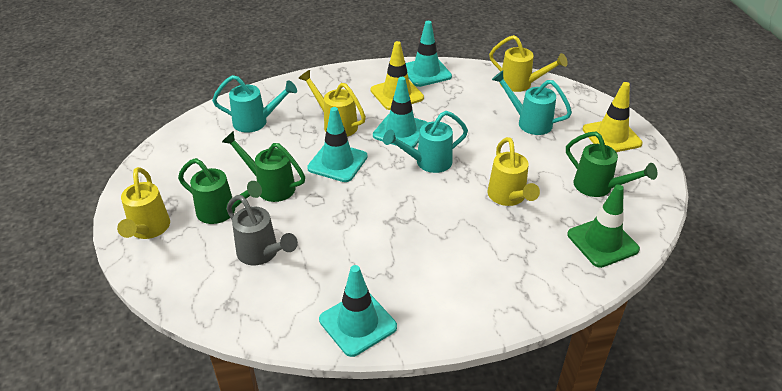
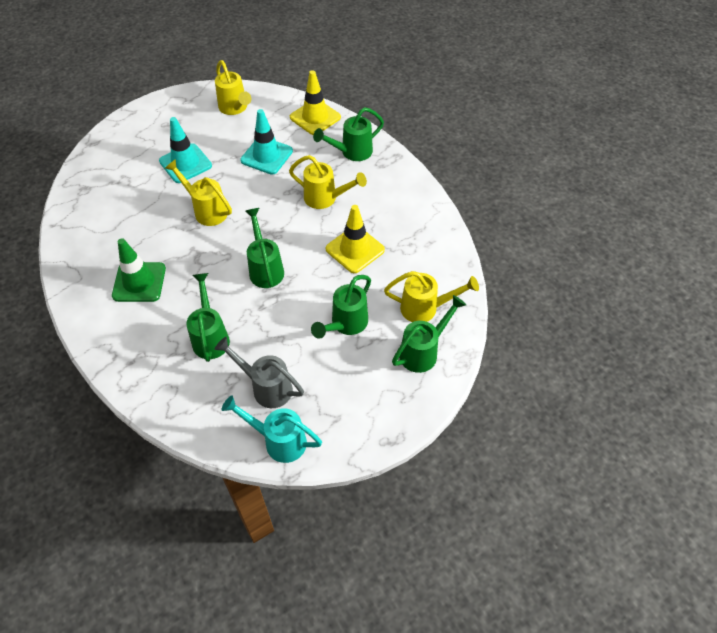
green watering can: [178,158,262,224] [222,131,305,202] [566,132,657,197] = 3 -> [186,273,230,362] [245,208,284,288] [311,275,371,339] [313,107,384,161] [392,295,466,373] = 5
turquoise traffic cone: [307,107,368,182] [319,265,397,357] [373,77,428,148] [406,21,452,87] = 4 -> [159,117,212,183] [240,109,293,175] = 2
turquoise watering can: [212,75,297,133] [383,111,468,173] [492,70,572,135] = 3 -> [221,395,322,463] = 1

